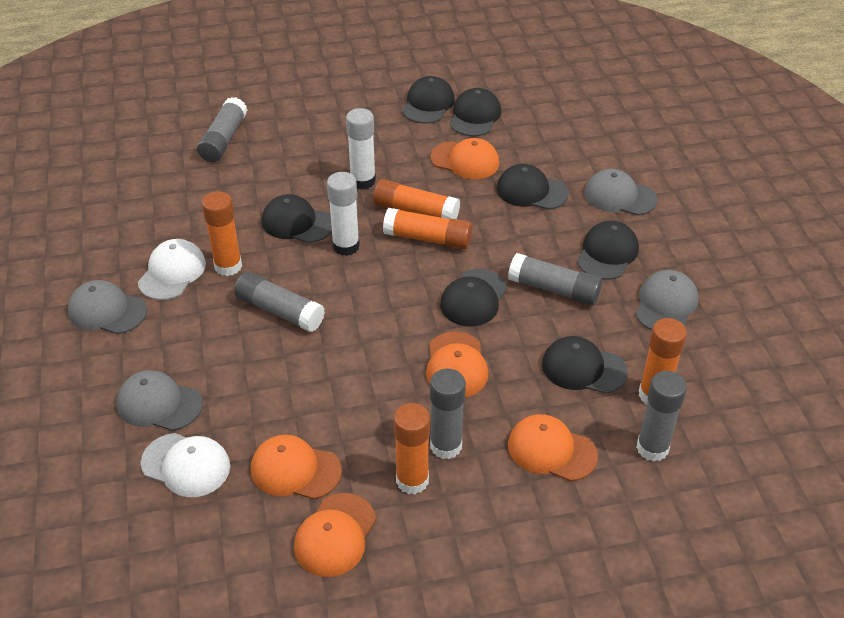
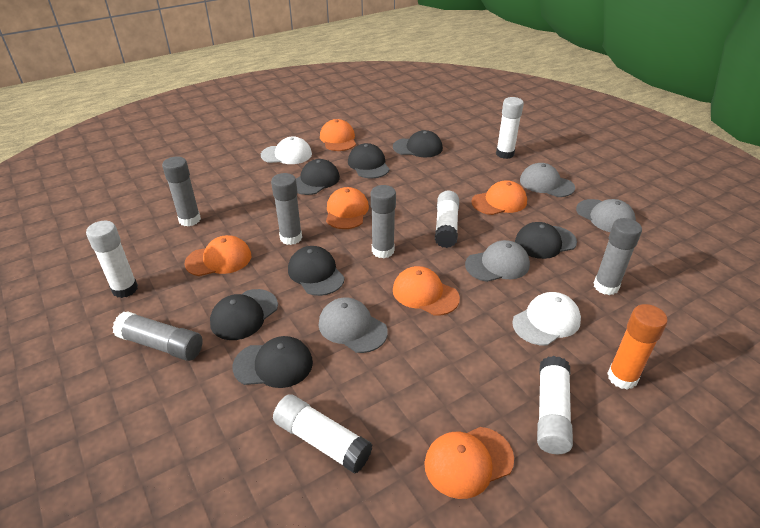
orange cap: [251,435,342,499] [294,493,376,577] [426,331,488,397] [431,138,499,179] [508,414,598,481] = 5 -> [184,235,251,276] [320,119,356,151] [326,187,369,229] [393,266,460,316] [424,427,514,499] [471,180,527,215] = 6
orange glue stick: [202,191,242,276] [374,179,460,219] [383,208,472,249] [393,403,430,494] [639,318,687,404] = 5 -> [607,304,668,390] = 1
white glue stick: [327,172,360,256] [346,108,376,189] = 2 -> [86,221,138,298] [273,394,373,474] [435,191,459,248] [496,97,524,159] [537,356,573,454] = 5

